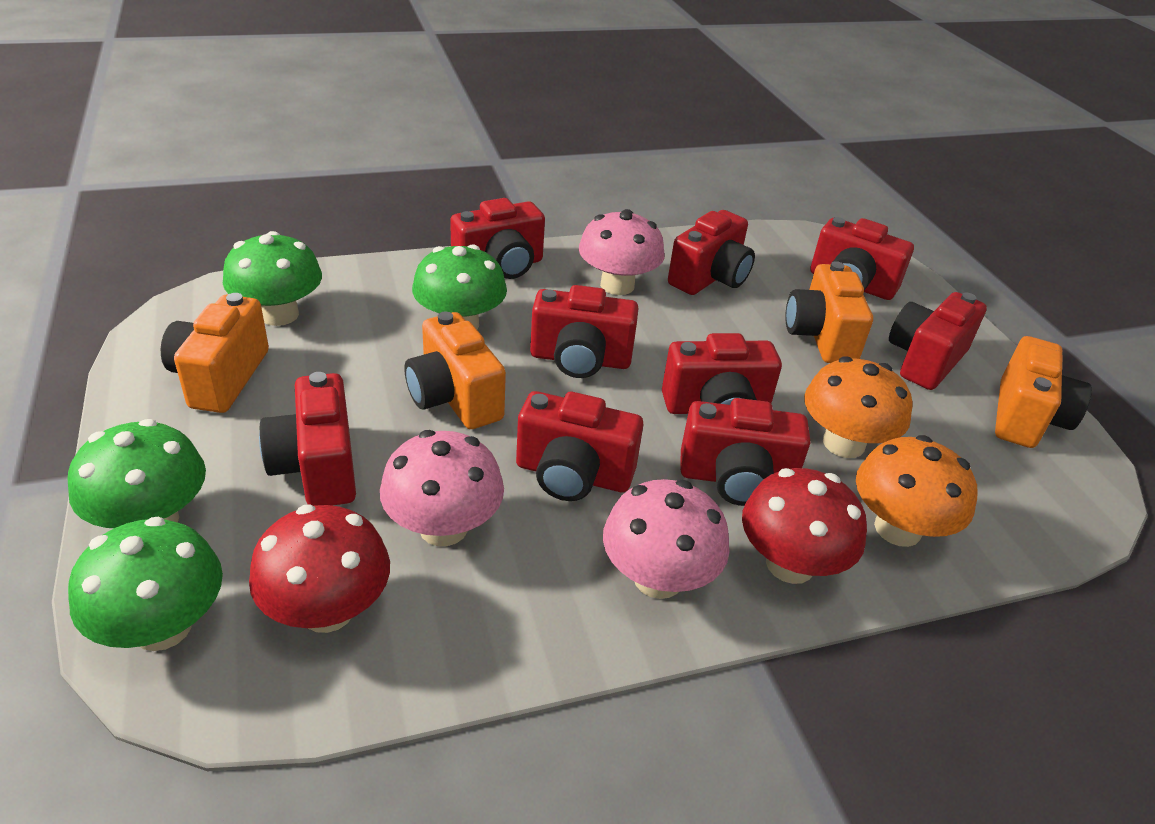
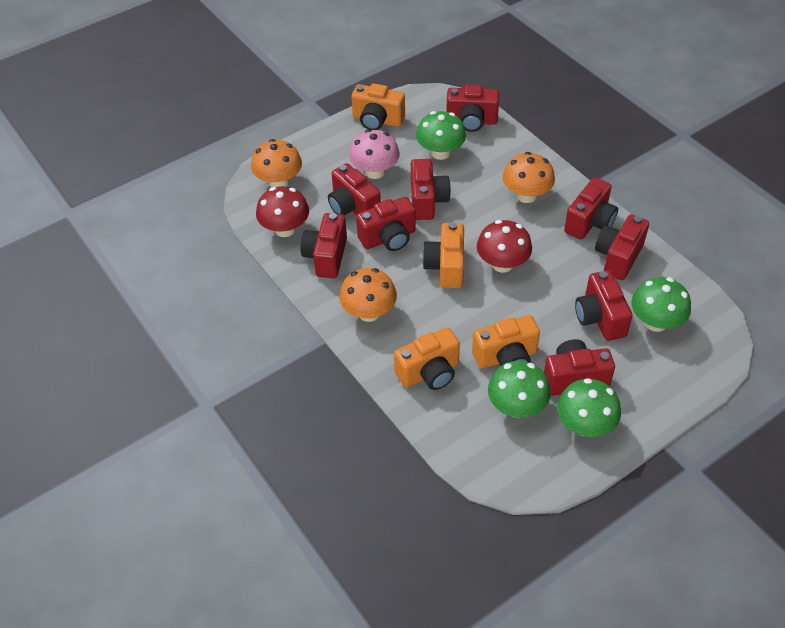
orange mushroom: [804,356,912,458] [856,435,977,547] = 2 -> [251,139,302,187] [339,268,397,322] [503,152,555,203] = 3
pink mushroom: [380,430,504,546] [579,209,664,295] [603,479,730,599] = 3 -> [349,129,400,179] = 1

